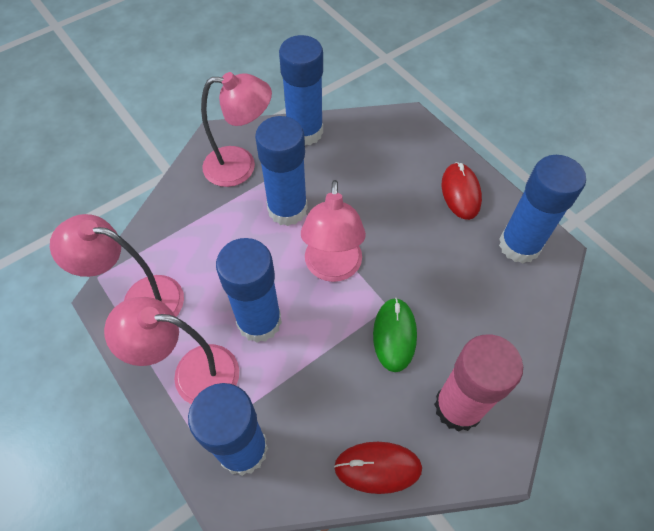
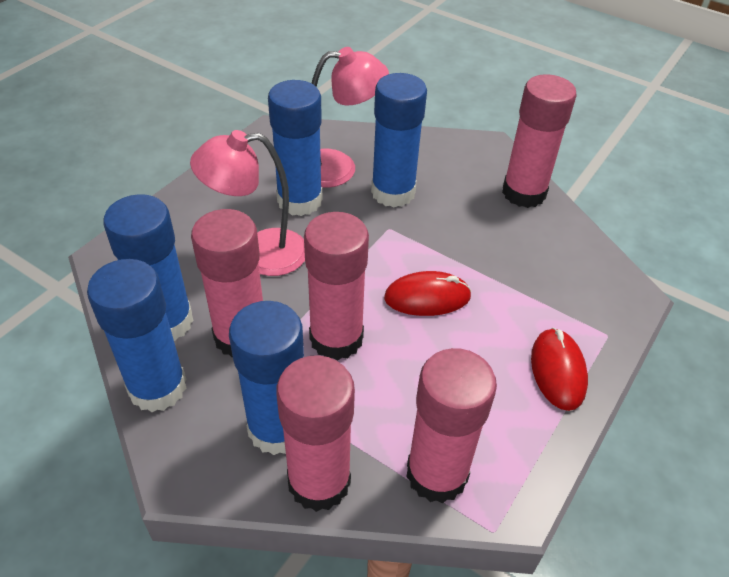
green mouse: [373,298,417,372] = 1 -> none = 0
pink glue stick: [434,335,523,432] = 1 -> [191,209,263,358] [276,355,355,512] [304,212,369,360] [406,348,497,503] [502,74,577,208] = 5
pink lamp: [50,214,184,317] [104,297,239,404] [201,72,272,187] [301,180,366,282] = 4 -> [190,130,305,276] [312,47,389,188] = 2

